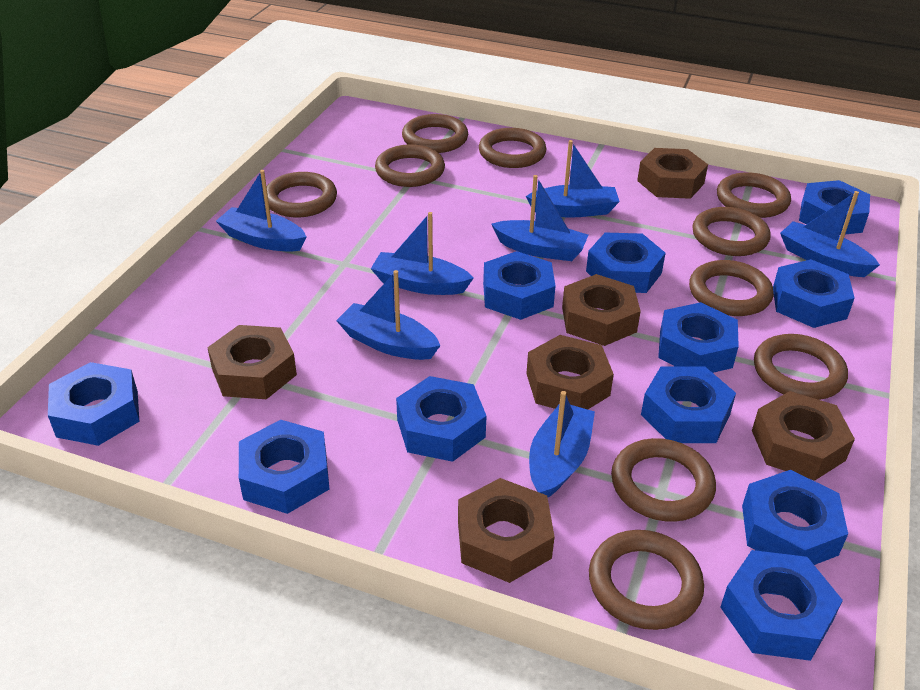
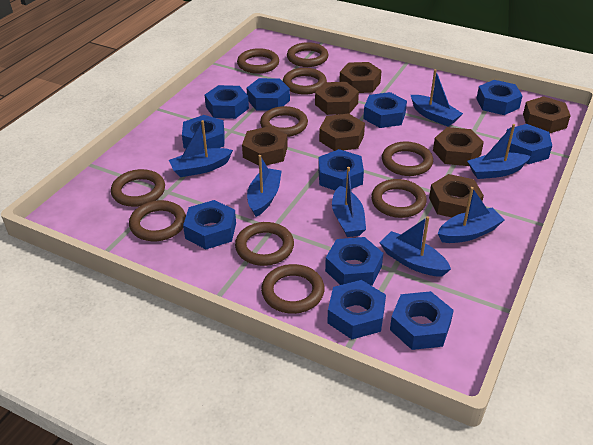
brown nut: [207,325,297,399] [458,478,555,583] [526,335,614,409] [562,274,641,346] [637,148,708,199] [752,391,855,481] = 6 -> [242,126,288,166] [315,82,359,115] [319,113,365,151] [339,62,382,93] [429,174,484,218] [433,127,484,166] [523,96,571,133] = 7

